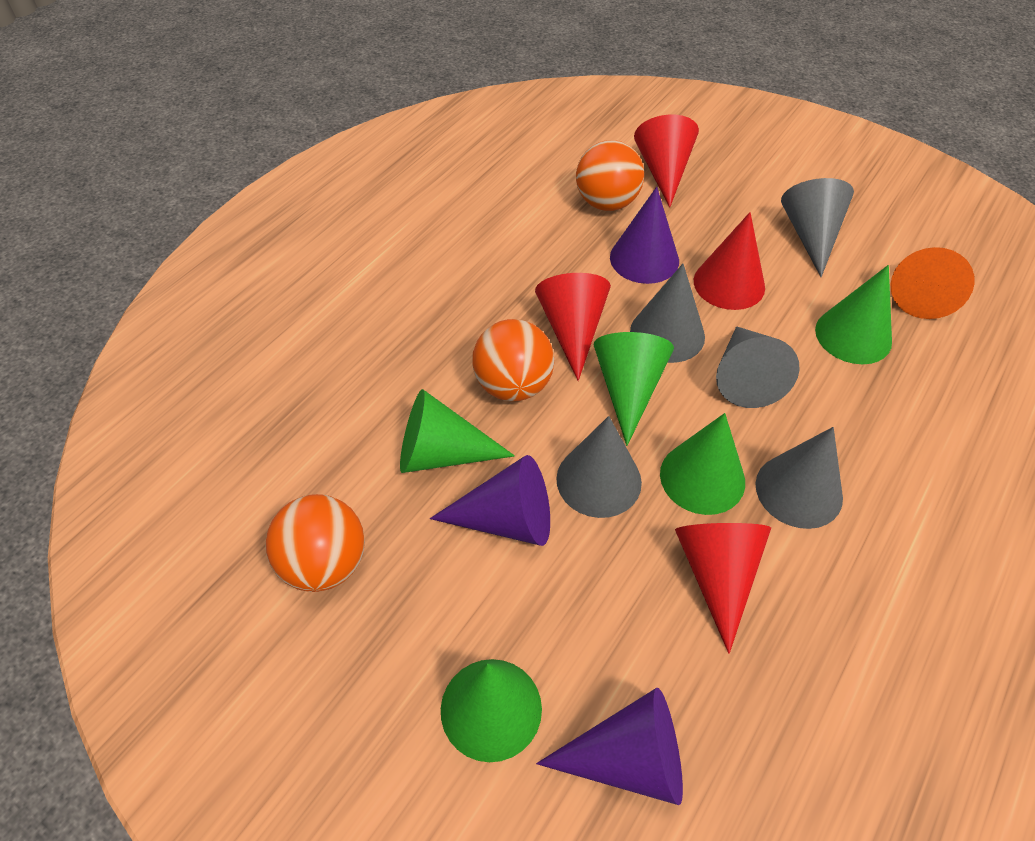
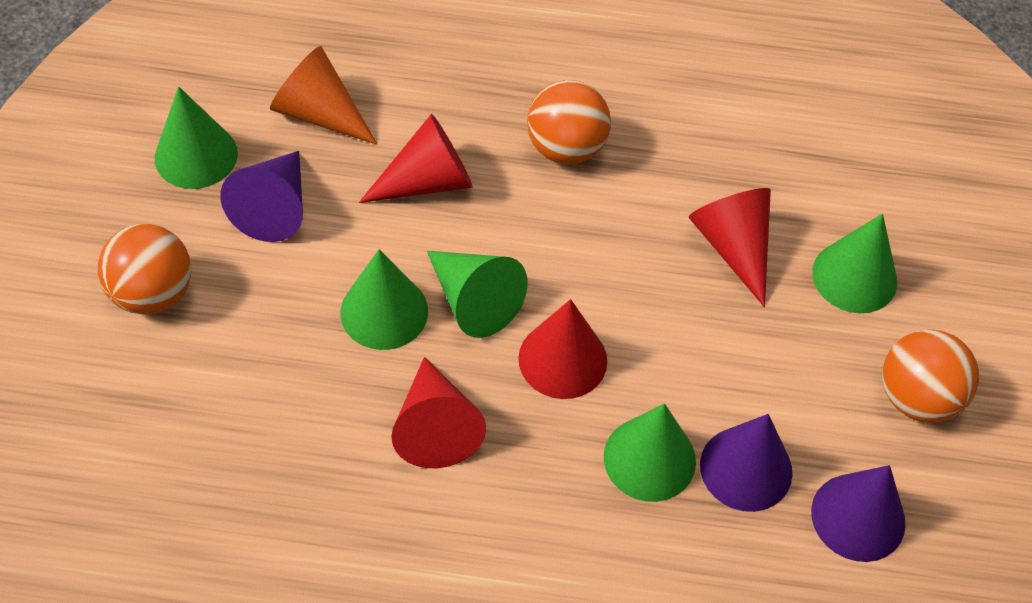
grey cone: [556,416,642,518] [630,264,705,363] [716,326,799,408] [755,427,843,529] [781,178,854,277] = 5 -> none = 0

